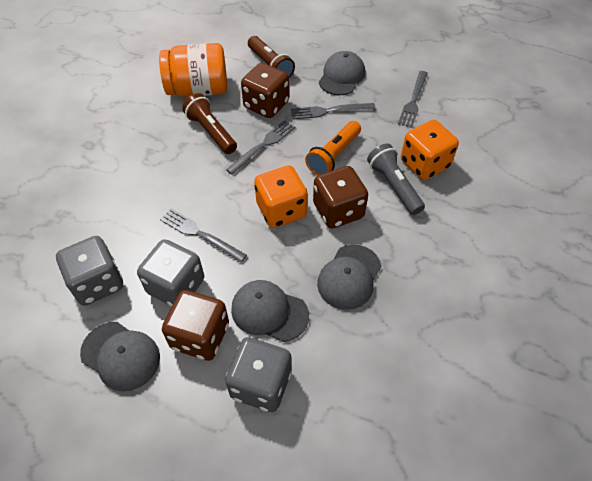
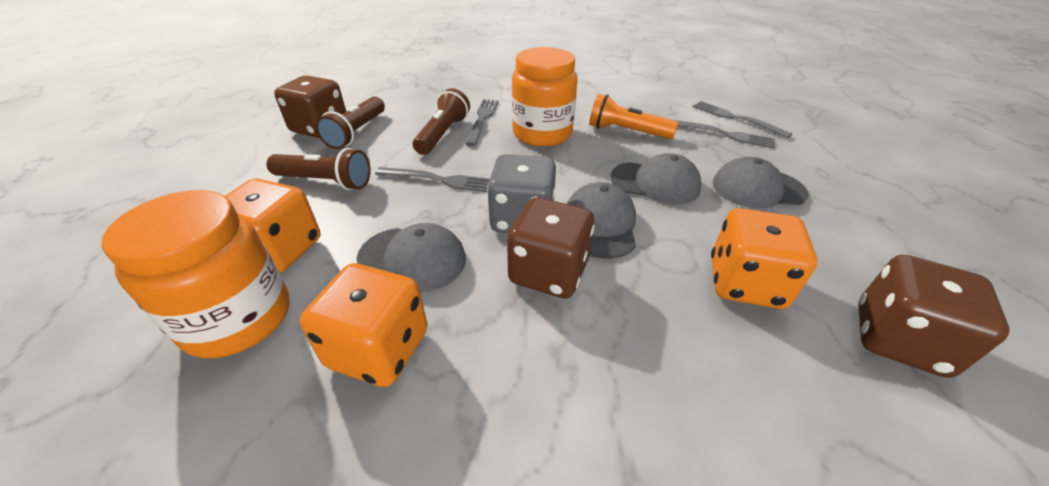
brown flashlight: [182,93,237,154] [248,36,295,78] = 2 -> [266,148,371,190] [316,96,385,149] [413,88,470,155] = 3
grey dice: [56,236,123,306] [137,239,204,307] [225,337,292,412] = 3 -> [487,154,556,233] = 1
grey flashlight: [367,143,425,215] = 1 -> none = 0
orange dice: [254,165,308,228] [401,120,459,180] = 2 -> [225,178,320,273] [300,263,428,387] [711,208,818,309] = 3
orange jar: [159,43,227,97] = 1 -> [101,190,290,358] [512,47,577,147] = 2

